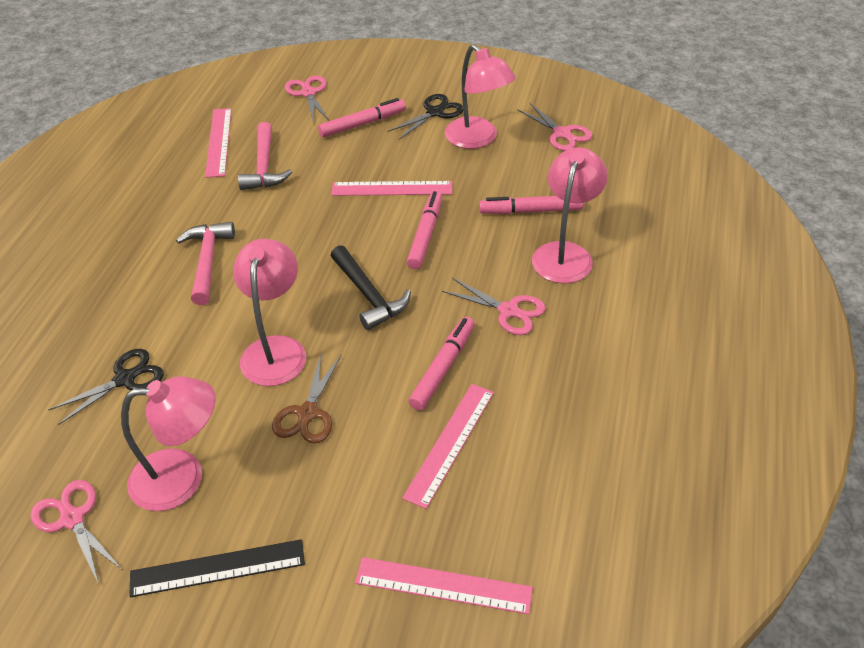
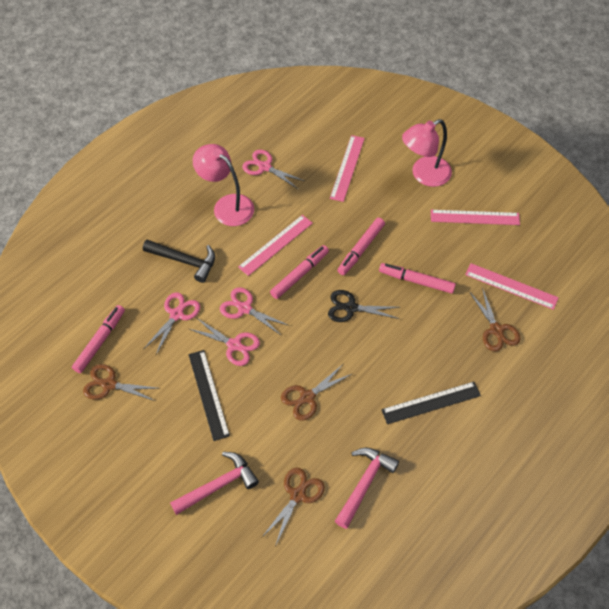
black ruler: [129,539,305,597] = 1 -> [189,350,230,441] [381,382,481,424] = 2
black scissors: [48,349,164,425] [387,94,464,140] = 2 -> [328,290,400,322] = 1
brown scissors: [272,354,341,444] = 1 -> [83,364,159,401] [261,468,325,544] [281,364,352,421] [469,288,520,352] = 4
pink lamp: [121,376,216,511] [233,239,306,386] [445,44,516,149] [532,147,608,283] = 4 -> [193,144,254,226] [402,119,452,187] = 2

